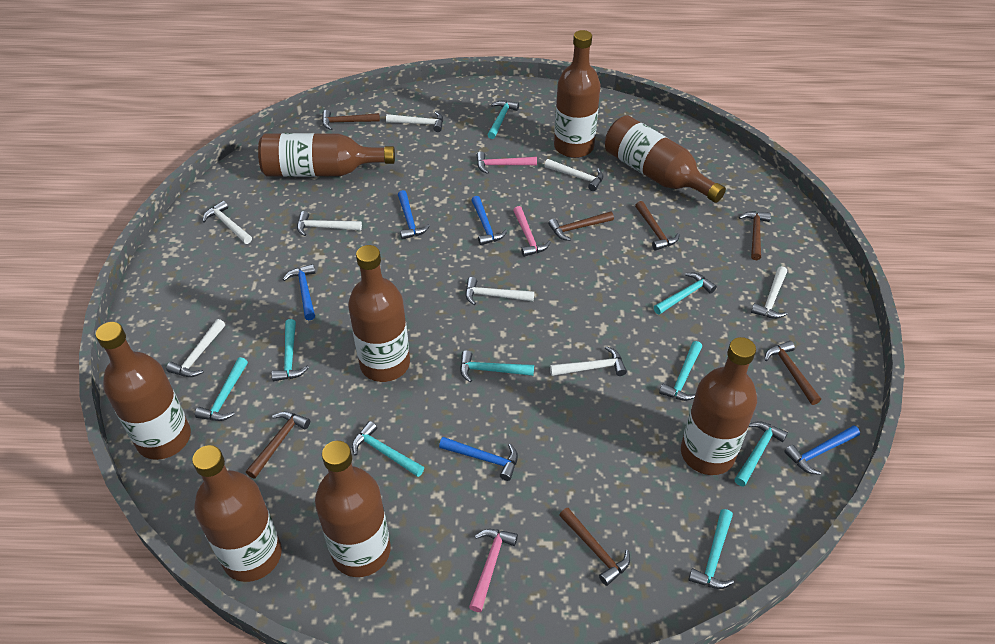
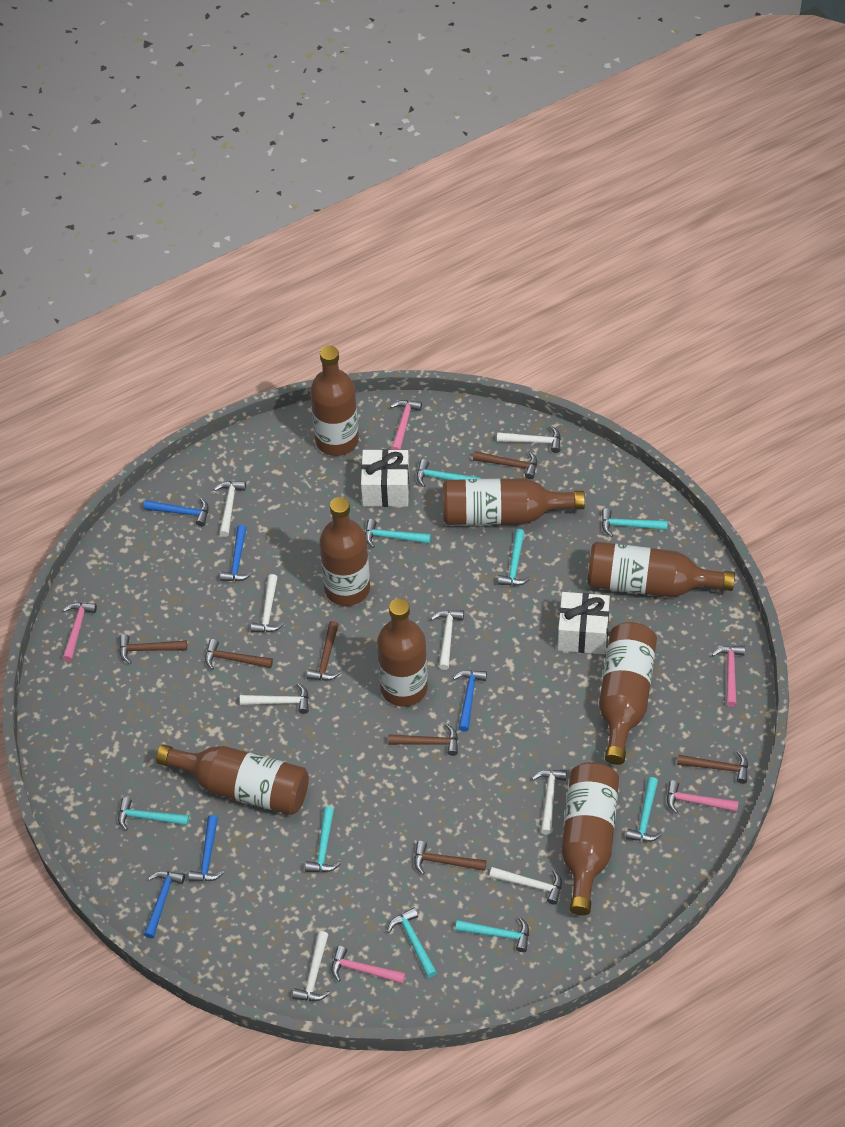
pink hammer: [469,529,518,612] [477,152,537,174] [513,206,551,257] = 3 -> [63,603,97,662] [331,946,405,984] [390,400,422,450] [667,780,739,813] [712,646,745,707] = 5
white gift: none = 0 -> [361,449,409,507] [558,592,610,654] = 2

